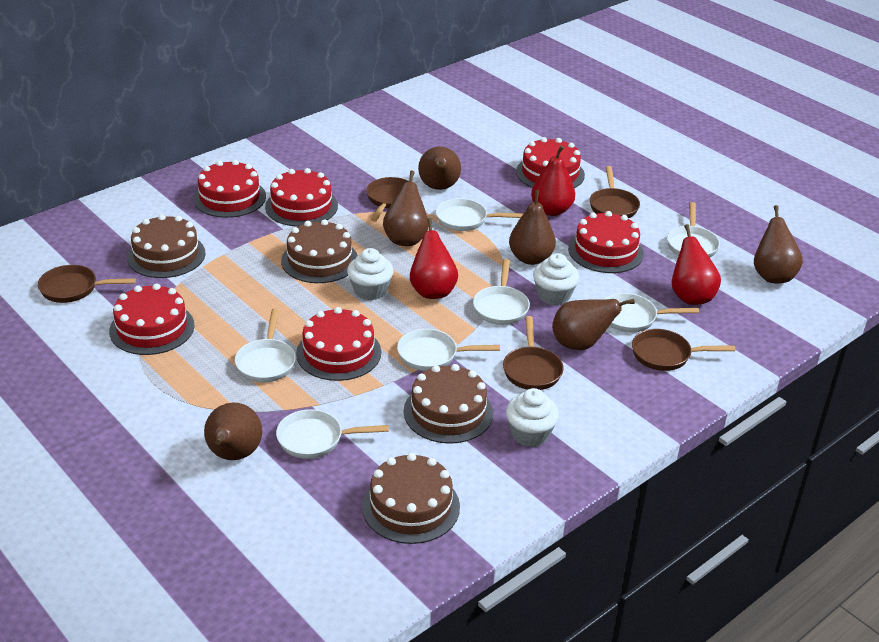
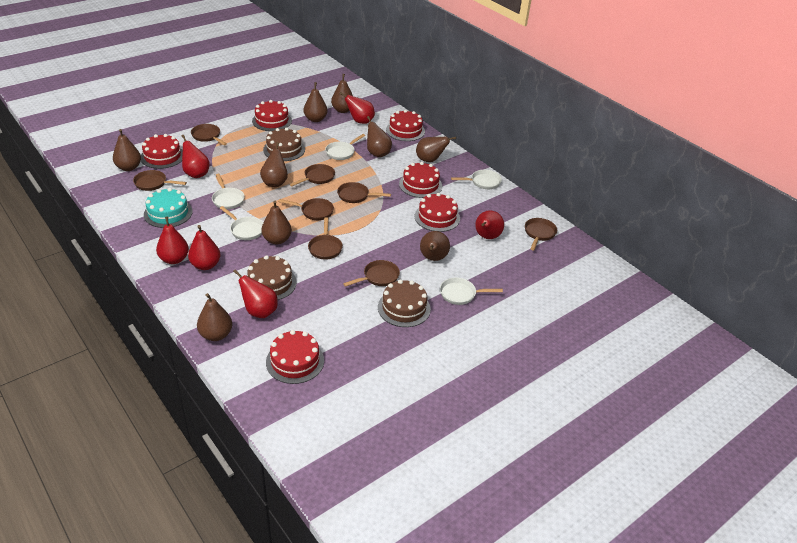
brown cake: [127,214,205,278] [281,219,358,283] [362,453,460,544] [404,364,493,444] = 4 -> [247,255,297,300] [263,128,305,161] [378,280,431,327] = 3
brown pan: [38,265,136,303] [366,177,409,222] [503,316,564,390] [590,166,640,218] [632,329,735,371] = 5 -> [133,170,187,191] [191,124,227,145] [279,198,334,220] [290,164,335,186] [308,217,343,259] [337,182,391,203] [343,260,400,287] [525,218,557,251] = 8
brown pear: [204,403,262,460] [383,171,429,246] [418,147,461,190] [509,190,556,265] [552,299,635,350] [754,205,803,283] = 6 -> [113,129,141,171] [197,293,232,341] [260,142,288,187] [262,201,292,245] [304,82,327,122] [331,74,353,113] [367,116,392,157] [416,136,456,162] [420,231,450,261] = 9
red pear: [410,218,458,299] [531,145,575,216] [672,224,721,305] = 3 -> [156,217,189,264] [182,135,210,178] [188,225,220,270] [233,269,278,318] [340,92,375,124] [475,210,504,239] = 6
turquoise cake: none = 0 -> [144,188,193,228] = 1
white cupcake: [347,248,394,300] [506,388,559,447] [533,253,579,305] = 3 -> none = 0
white pan: [235,309,296,382] [276,409,389,459] [397,329,500,371] [436,198,524,231] [473,259,530,325] [604,293,699,332] [667,202,720,257] = 7 -> [212,174,245,209] [220,206,263,240] [325,134,365,160] [440,278,503,305] [451,170,502,189] = 5

